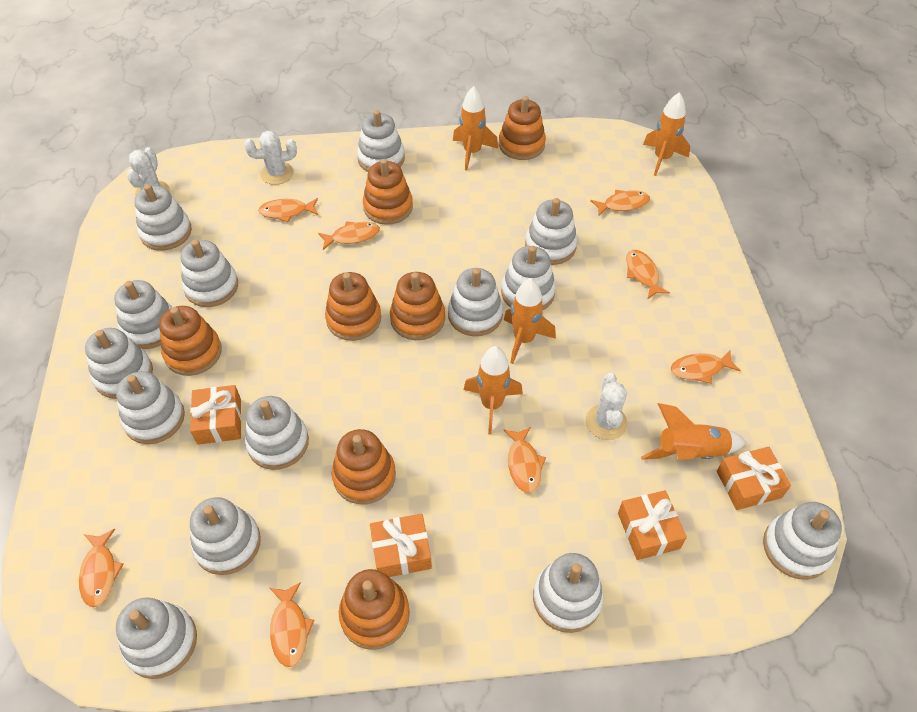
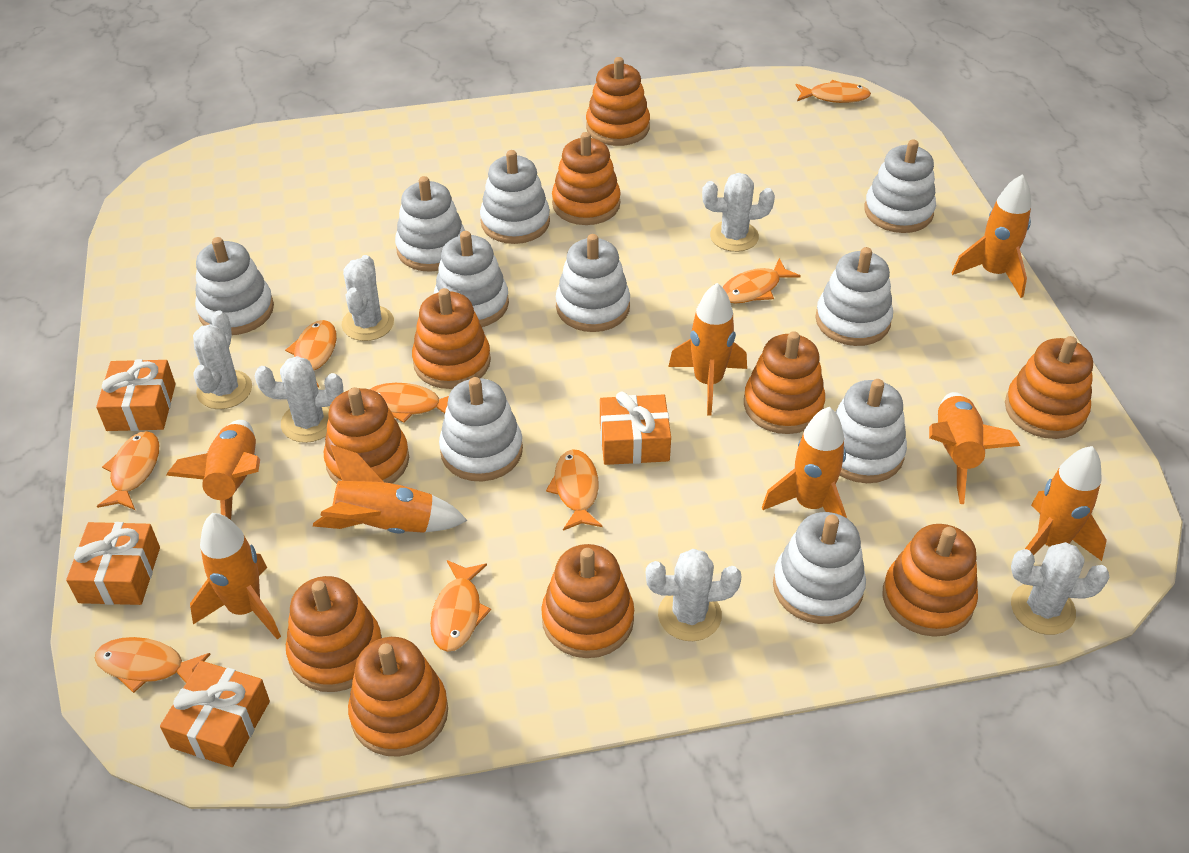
orange rocket: [453,86,498,170] [464,346,523,434] [504,278,556,364] [641,403,746,460] [643,92,690,176] = 5 -> [166,420,260,520] [190,513,281,640] [313,445,468,534] [668,283,747,415] [762,407,847,518] [929,392,1020,504] [952,174,1031,298] [1025,446,1107,561] = 8
orange stacking toy: [159,306,222,376] [325,272,381,341] [332,429,396,504] [339,569,410,650] [363,159,413,225] [390,272,445,340] [499,96,546,160] = 7 -> [286,576,382,692] [324,387,409,484] [348,637,448,757] [412,288,491,389] [541,544,634,658] [552,132,621,225] [586,57,650,146] [744,331,825,434] [883,524,978,637] [1005,336,1093,439] = 10
white cactus: [127,147,170,196] [244,131,297,185] [585,373,627,440] = 3 -> [193,310,252,409] [255,356,343,443] [342,255,394,341] [646,549,742,641] [702,173,775,252] [1011,542,1109,635] = 6
white stacking toy: [85,328,153,399] [114,280,172,349] [116,371,185,444] [116,597,197,679] [134,184,192,251] [181,239,238,307] [190,497,261,575] [245,396,309,470] [357,110,405,172] [448,268,503,336] [501,246,556,310] [525,198,577,265] [533,553,604,633] [763,502,842,580] = 14 -> [195,237,274,335] [395,176,465,272] [434,231,509,327] [439,377,523,481] [480,150,550,244] [556,234,630,332] [773,512,866,624] [815,247,893,346] [835,379,907,483] [864,139,936,233] = 10

